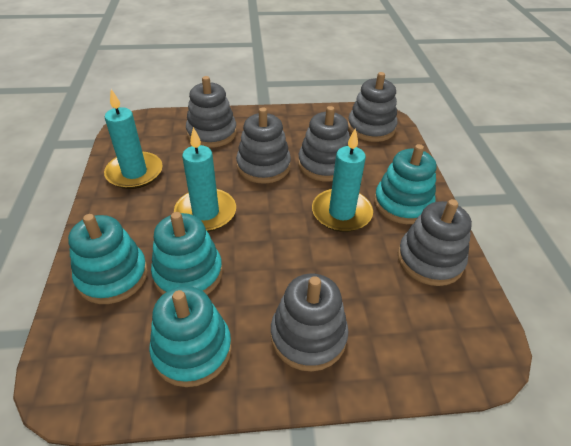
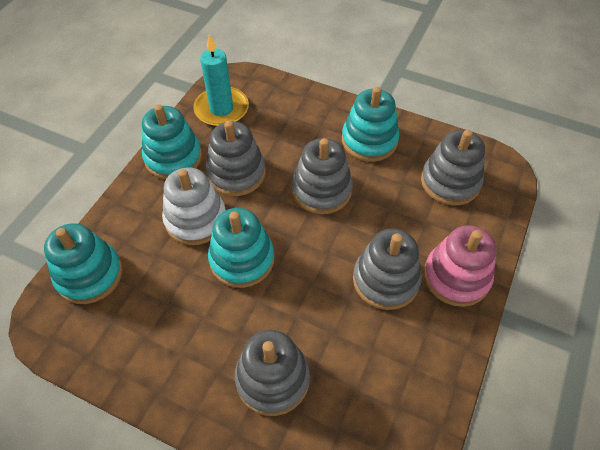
grey stacking toy: [186,76,237,148] [236,107,291,184] [271,274,348,371] [298,106,350,181] [348,72,397,142] [398,199,472,286] = 6 -> [206,121,266,196] [235,330,310,416] [292,138,353,214] [353,229,422,310] [421,130,485,206] = 5
pink stacking toy: none = 0 -> [424,225,496,307] = 1
turquoise candle: [104,89,163,189] [174,127,236,232] [312,128,373,232] = 3 -> [193,34,249,127] = 1
white stacking toy: none = 0 -> [162,168,226,245] = 1

